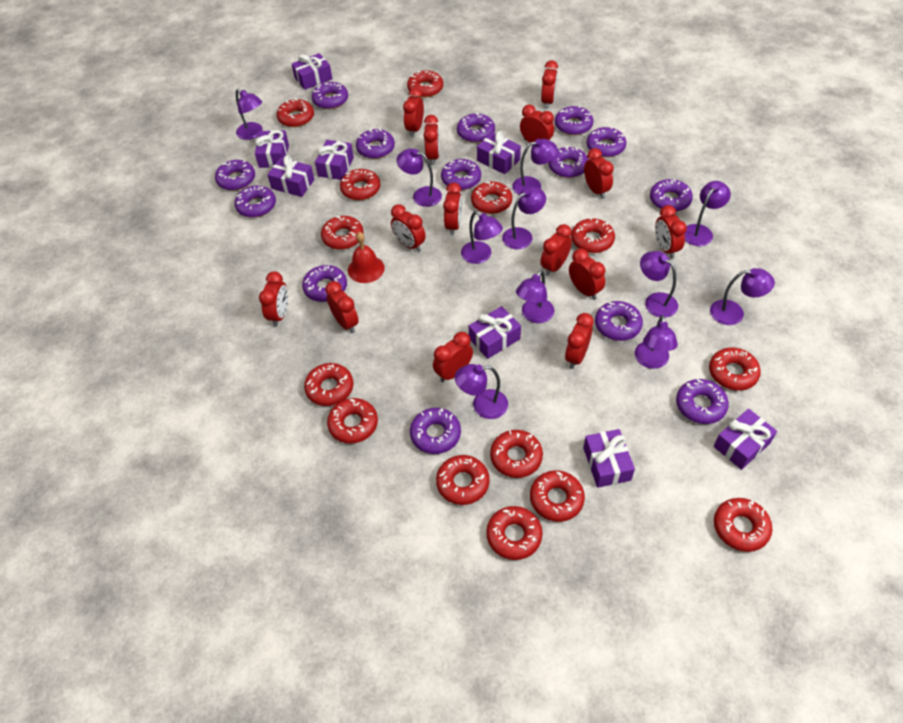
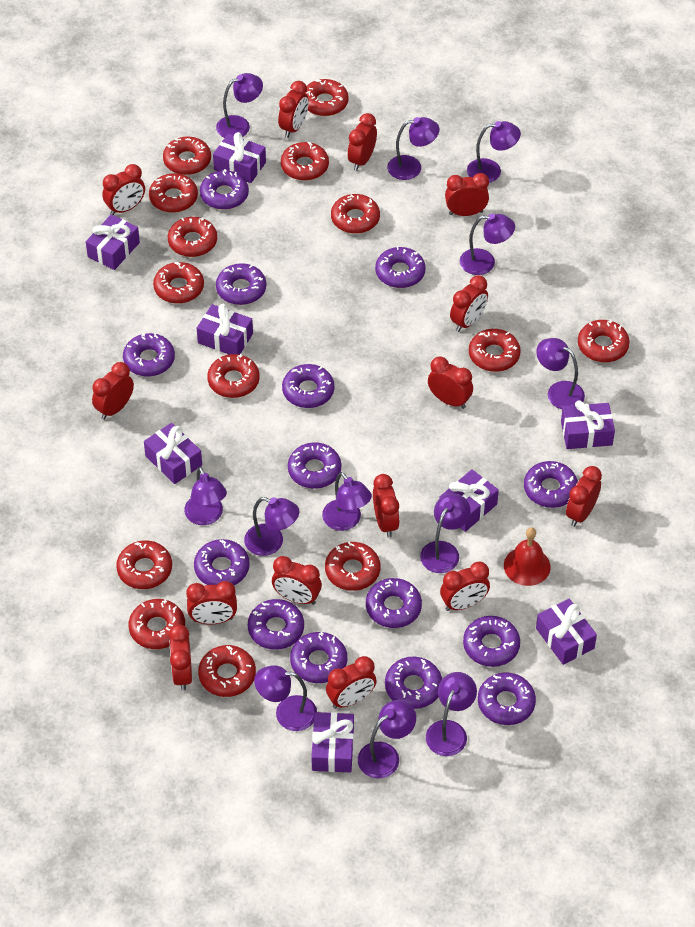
purple lamp: [236,89,263,140] [397,149,442,207] [455,364,508,419] [461,211,503,264] [502,186,546,249] [512,139,557,195] [516,270,554,323] [635,315,678,369] [640,251,678,318] [685,181,731,246] [710,268,775,325] = 11 -> [184,467,227,525] [216,73,263,138] [244,497,299,556] [254,665,317,731] [322,472,372,531] [358,700,416,778] [387,117,439,180] [420,493,471,573] [426,672,477,756] [460,214,515,275] [467,121,521,183] [536,338,585,409] = 12

